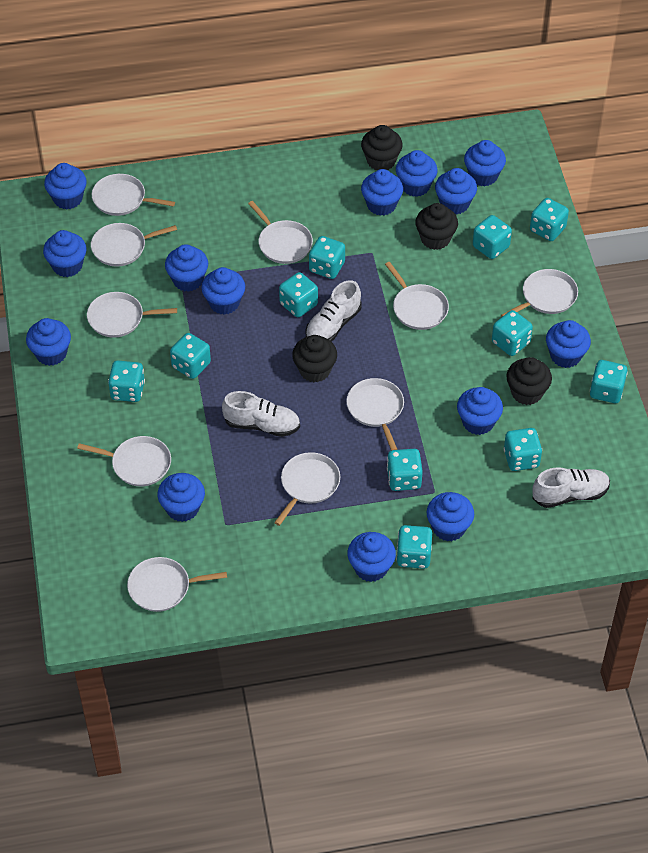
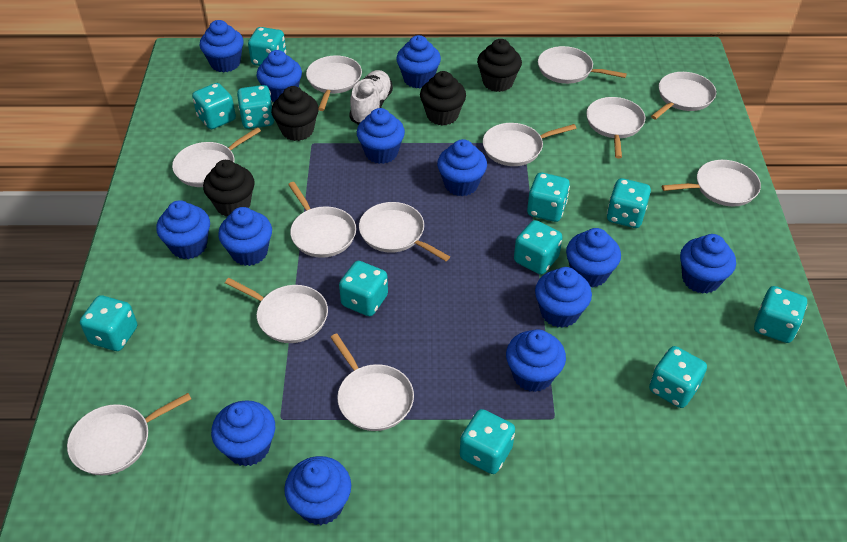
blue cupcake: [26,318,71,366] [43,230,87,277] [44,163,87,210] [157,473,205,522] [165,244,208,292] [201,267,245,315] [347,532,396,582] [361,169,403,216] [396,150,438,197] [427,492,474,542] [435,168,477,214] [457,387,503,435] [464,140,506,186] [546,320,591,368] = 14 -> [156,200,210,259] [200,20,244,73] [211,400,275,466] [218,207,272,266] [257,50,302,102] [284,456,351,525] [357,108,405,164] [396,35,441,88] [437,139,487,196] [506,329,566,392] [535,267,592,328] [566,228,621,288] [680,234,736,294] = 13
white pan: [77,436,171,486] [87,292,177,338] [91,223,177,266] [92,174,175,216] [127,557,227,612] [248,201,313,264] [274,452,340,526] [346,378,404,451] [385,262,449,330] [501,269,578,317] = 10 -> [67,393,191,475] [172,127,261,187] [225,278,328,343] [288,182,356,258] [306,55,362,111] [330,333,414,431] [359,202,450,261] [483,123,577,166] [538,46,627,84] [586,97,645,159] [651,72,716,120] [662,160,761,206] = 12
white shoe: [222,391,300,437] [305,280,362,342] [532,467,610,508] = 3 -> [349,70,393,125] = 1

